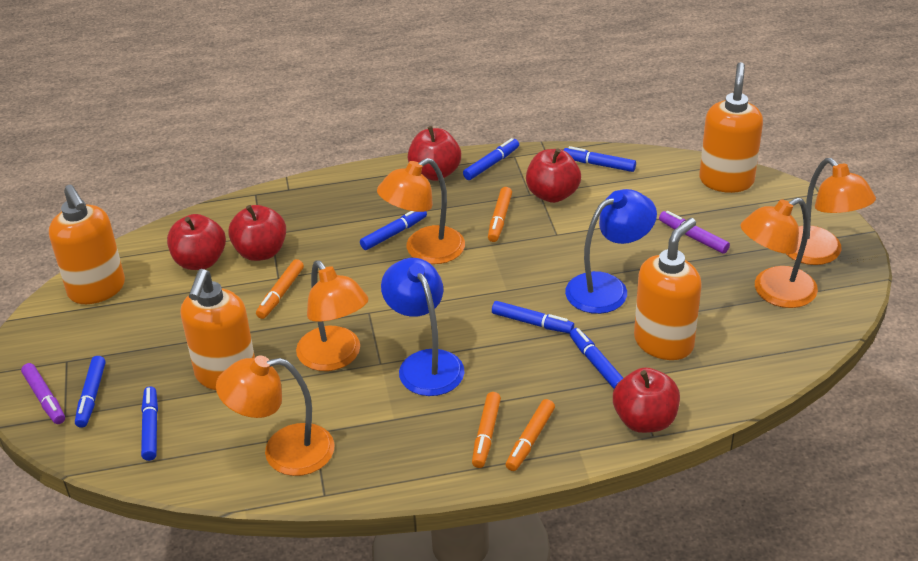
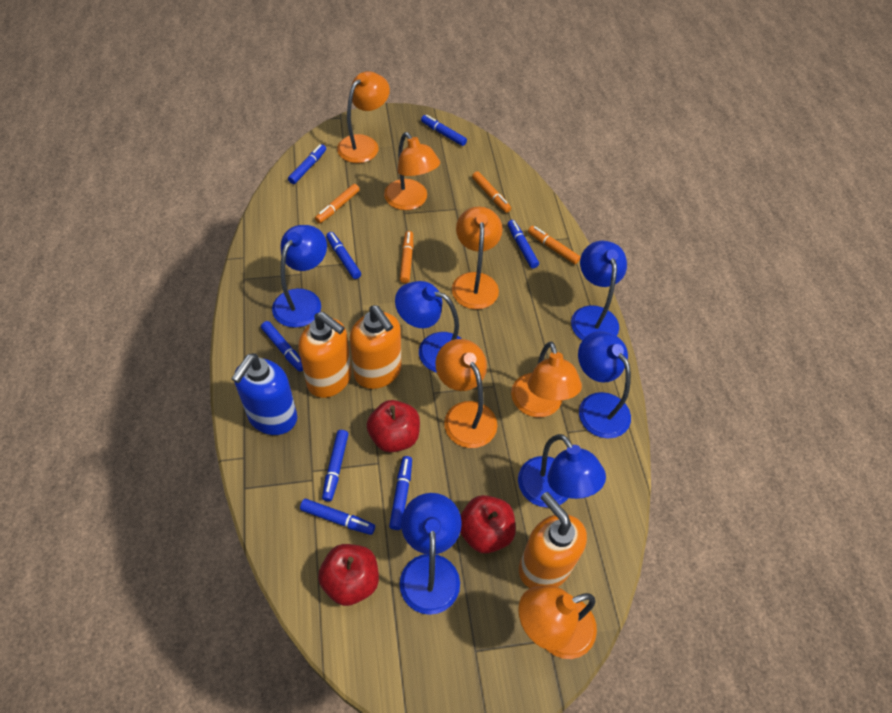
blue lamp: [381,258,464,396] [565,189,657,314] = 2 -> [272,225,327,328] [395,281,462,373] [400,493,462,615] [518,434,606,508] [571,241,627,340] [578,331,631,439] = 6
blue marker: [75,356,106,428] [141,386,158,461] [360,211,427,250] [463,138,519,180] [492,301,574,334] [564,146,636,172] [570,328,623,389] = 7 -> [261,321,303,372] [288,144,326,184] [300,499,375,535] [322,430,348,501] [326,232,361,279] [389,456,412,530] [421,115,467,146] [508,220,539,269] = 8
blue soap dispenser: none = 0 -> [231,353,297,435] = 1
orange lamp: [216,355,335,476] [296,260,369,371] [377,158,465,264] [741,198,818,308] [786,158,876,265] = 5 -> [337,71,390,163] [384,132,440,210] [435,339,497,448] [452,206,502,309] [511,342,582,417] [518,586,597,659] = 6
orange soap dispenser: [49,185,125,304] [181,269,255,390] [634,218,702,360] [699,62,763,193] = 4 -> [298,312,351,398] [349,305,401,389] [519,492,587,588] = 3
purple marker: [21,363,65,424] [659,211,730,254] = 2 -> none = 0
red apple: [167,214,226,270] [228,205,286,261] [408,126,461,181] [526,149,581,203] [613,367,680,433] = 5 -> [318,544,379,606] [367,400,420,453] [460,495,516,554] = 3

